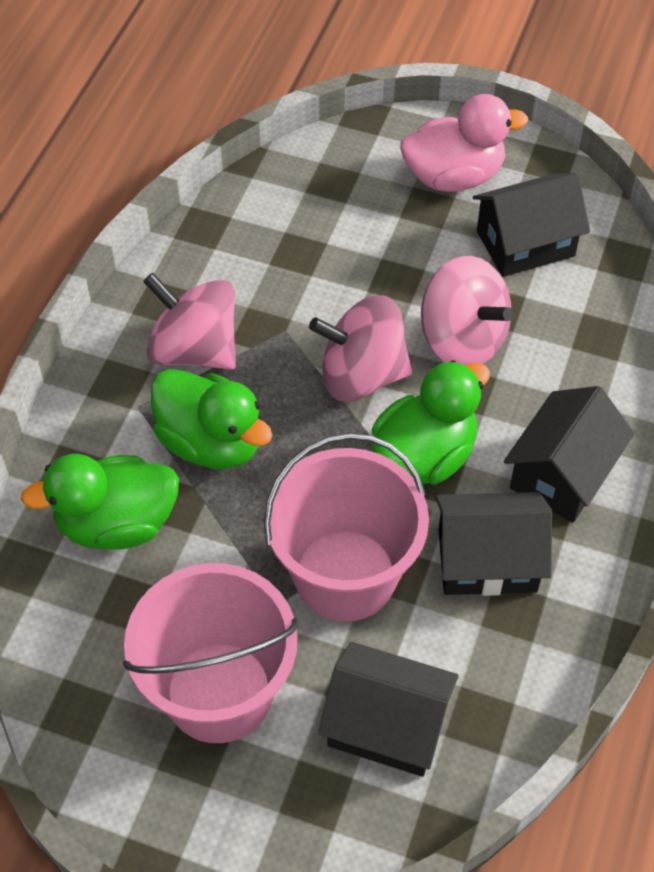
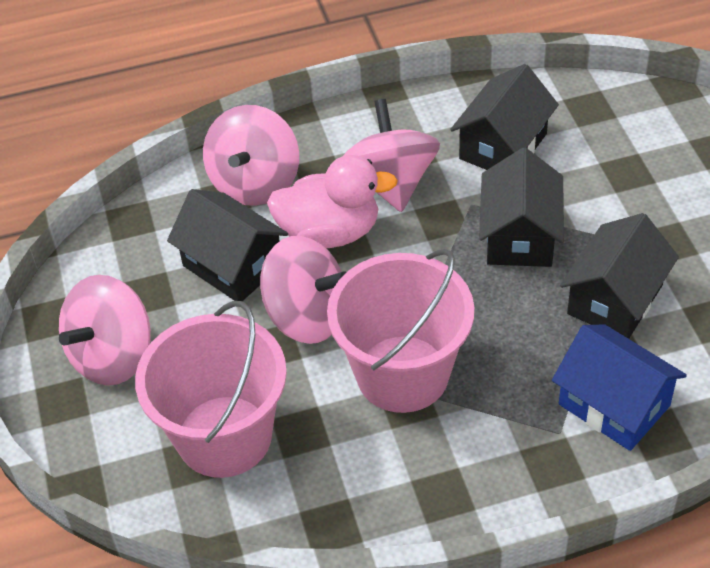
blue house: none = 0 -> [552,324,687,451] = 1
green duck: [21,454,179,549] [151,369,273,469] [371,360,490,484] = 3 -> none = 0
pink spinning top: [143,273,236,370] [309,295,412,402] [421,256,513,366] = 3 -> [59,275,151,386] [203,105,299,206] [260,236,346,344] [343,99,440,212] = 4

